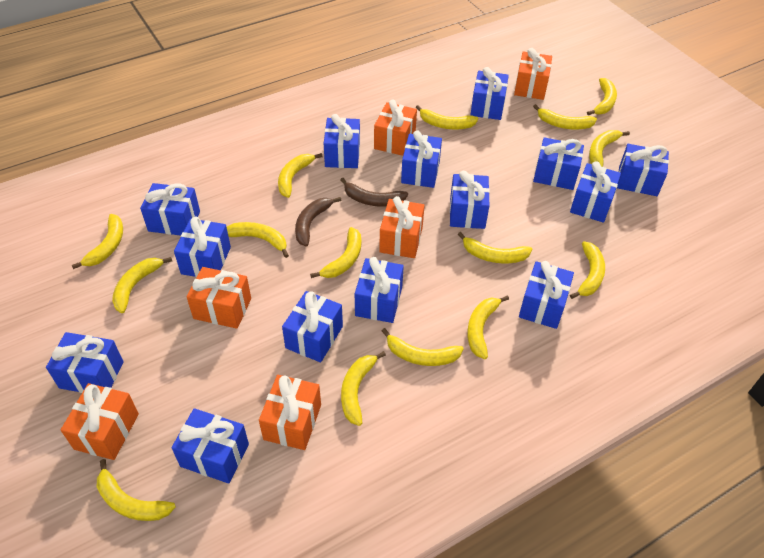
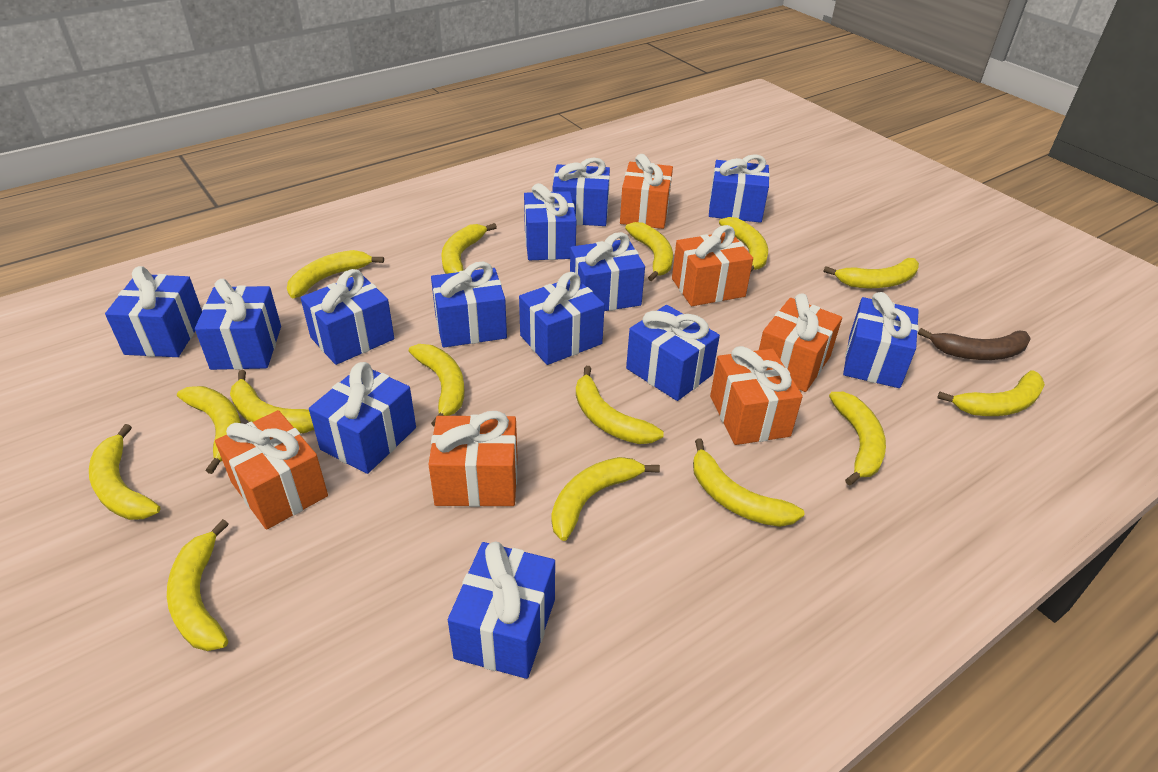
blue gift: [46,332,124,393] [140,183,200,236] [172,408,249,484] [174,216,231,277] [282,291,343,362] [324,114,360,168] [355,257,404,323] [401,131,442,188] [450,171,490,229] [470,67,509,120] [519,261,574,329] [533,137,584,190] [570,161,621,223] [617,144,669,196] = 14 -> [105,266,202,357] [195,279,281,370] [300,269,394,365] [309,362,416,474] [431,261,507,348] [448,542,555,679] [519,272,605,365] [524,183,576,260] [553,157,610,226] [570,232,645,311] [626,305,720,401] [709,154,770,223] [843,292,919,388] = 13
brown banana: [295,197,341,247] [340,178,408,206] = 2 -> [918,328,1031,360] = 1

